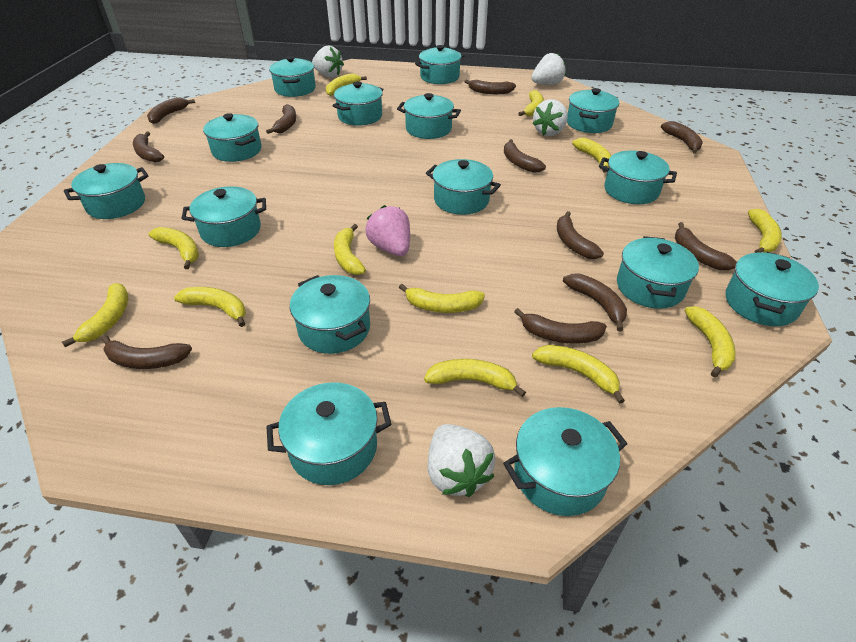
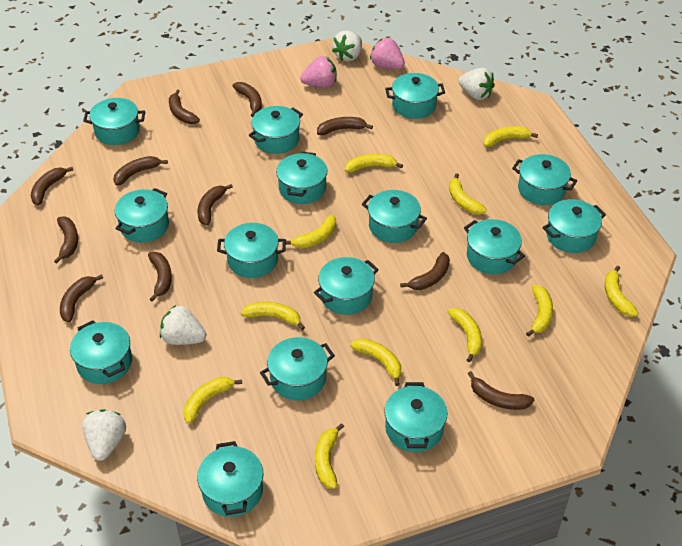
pink strawberry: [365,205,410,256] = 1 -> [300,56,337,88] [370,38,405,69] = 2
yellow banana: [62,283,128,347] [149,227,199,269] [174,287,246,327] [326,73,367,96] [334,224,366,275] [399,284,485,313] [424,359,526,397] [518,90,544,117] [532,345,625,404] [572,138,612,173] [684,306,736,378] [748,209,782,253] = 12 -> [183,377,242,424] [241,302,305,330] [286,215,336,249] [315,423,344,489] [345,154,403,173] [350,338,401,386] [448,308,482,362] [449,173,487,215] [483,126,538,147] [526,285,553,337] [605,265,638,317] = 11

